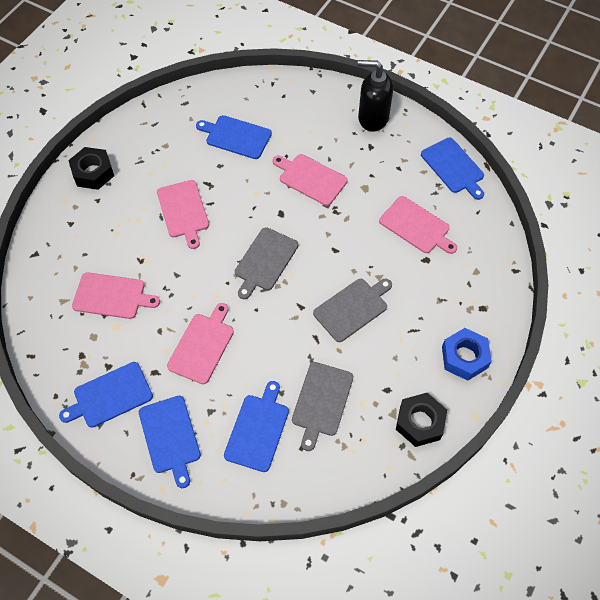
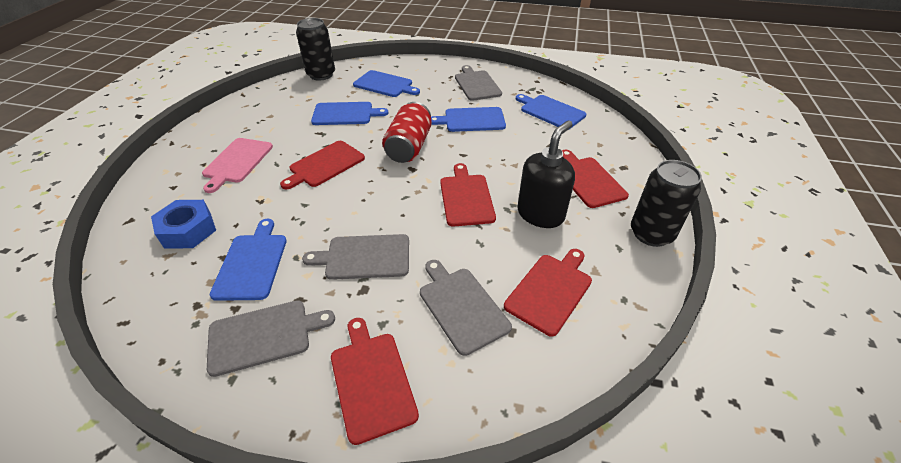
black can: none = 0 -> [296,18,335,80] [631,160,702,247] = 2
black nut: [68,147,114,190] [396,393,447,447] = 2 -> none = 0
grey cutting board: [235,227,299,299] [292,362,353,451] [313,279,392,342] = 3 -> [207,300,335,377] [302,234,409,280] [420,260,512,356] [455,65,502,101] = 4
pink cutting board: [72,272,160,319] [157,180,209,249] [167,303,234,384] [273,154,348,206] [379,196,457,254] = 5 -> [202,138,273,193] = 1
red can: none = 0 -> [382,102,432,163] = 1
red cutting board: none = 0 -> [280,141,365,190] [331,318,419,445] [440,163,496,227] [504,249,592,337] [562,150,629,208] = 5

